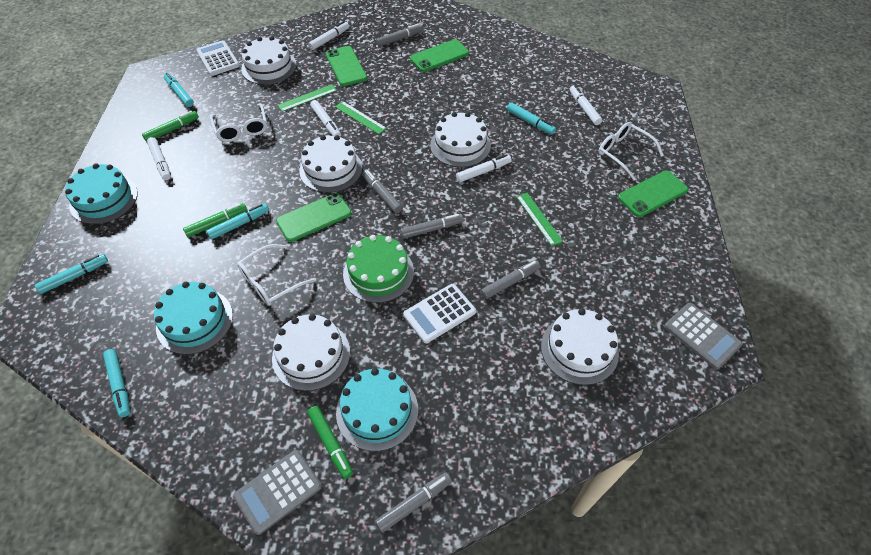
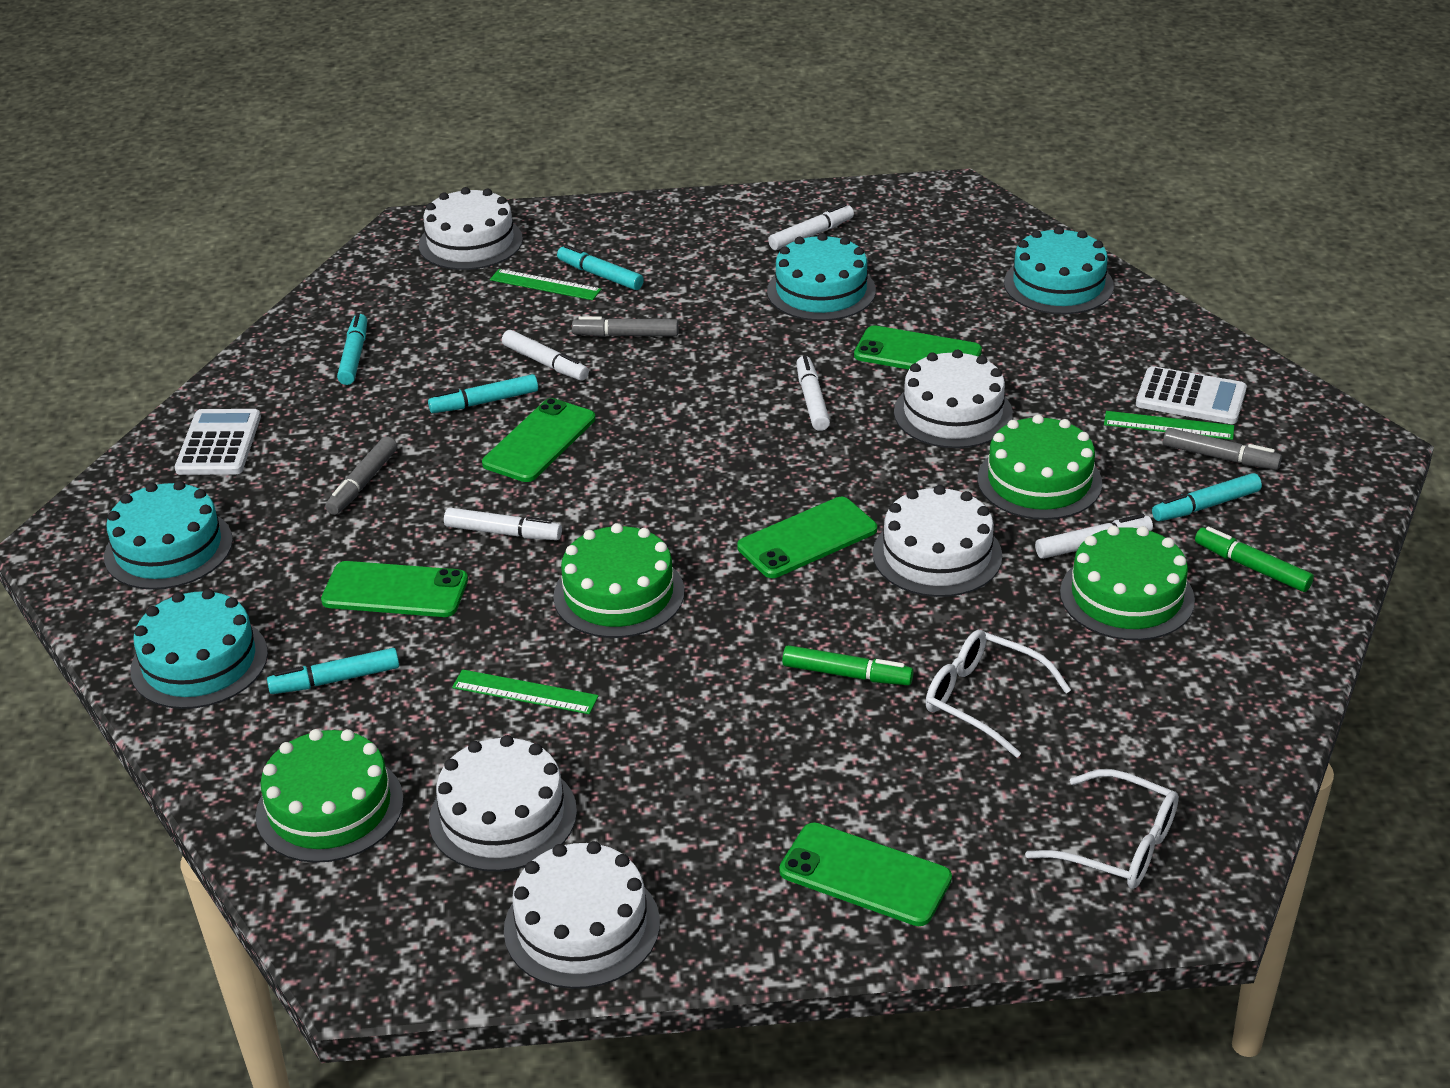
green cake: [343,235,414,303] = 1 -> [256,729,404,863] [553,523,684,638] [978,414,1102,520] [1060,525,1195,640] = 4
green marker: [142,111,199,142] [183,203,247,237] [307,406,353,479] = 3 -> [782,645,914,685] [1195,526,1314,592] = 2
green phone: [276,193,352,242] [326,46,367,86] [410,39,469,72] [618,171,688,217] = 4 -> [321,561,468,617] [482,398,595,482] [737,497,877,578] [779,822,952,926] [854,325,982,369] = 5
grey calculator: [233,450,322,535] [664,303,742,369] = 2 -> none = 0
grey marker: [362,170,402,213] [375,473,452,533] [376,24,422,47] [400,214,464,239] [481,260,540,299] = 5 -> [325,437,397,515] [572,316,679,337] [1163,428,1282,470] = 3
turquoise cake: [65,163,138,224] [154,282,233,355] [336,368,418,451] = 3 -> [104,481,233,590] [130,589,268,709] [767,233,876,321] [1004,226,1114,314] = 4
white glasses: [210,103,267,142] [237,244,316,306] [598,122,664,180] = 3 -> [926,630,1071,758] [1025,769,1179,889] = 2

